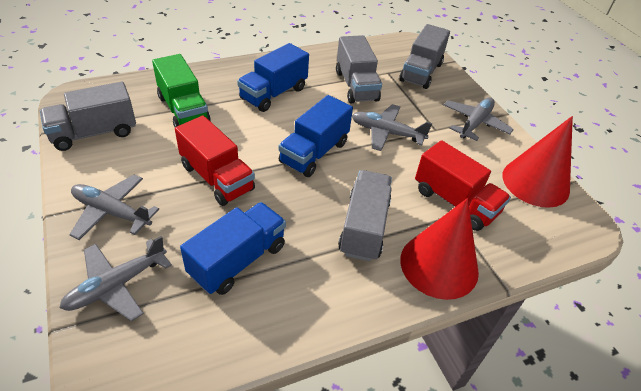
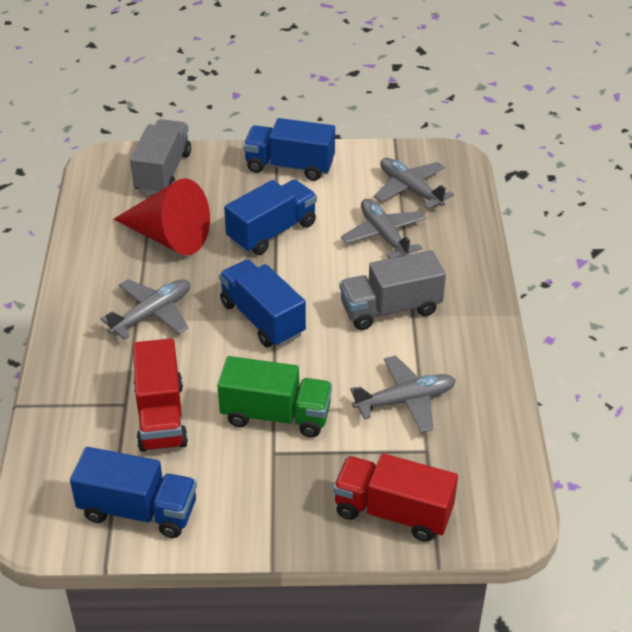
blue truck: [180,202,286,295] [237,43,309,112] [278,95,353,177] = 3 -> [70,447,197,538] [219,259,306,347] [224,179,317,255] [243,118,335,181] = 4
grey truck: [40,82,136,151] [336,35,382,103] [338,170,392,261] [399,24,450,89] = 4 -> [130,119,191,194] [340,250,446,330] = 2
red cone: [400,198,479,300] [502,116,573,208] = 2 -> [114,178,210,255] = 1

